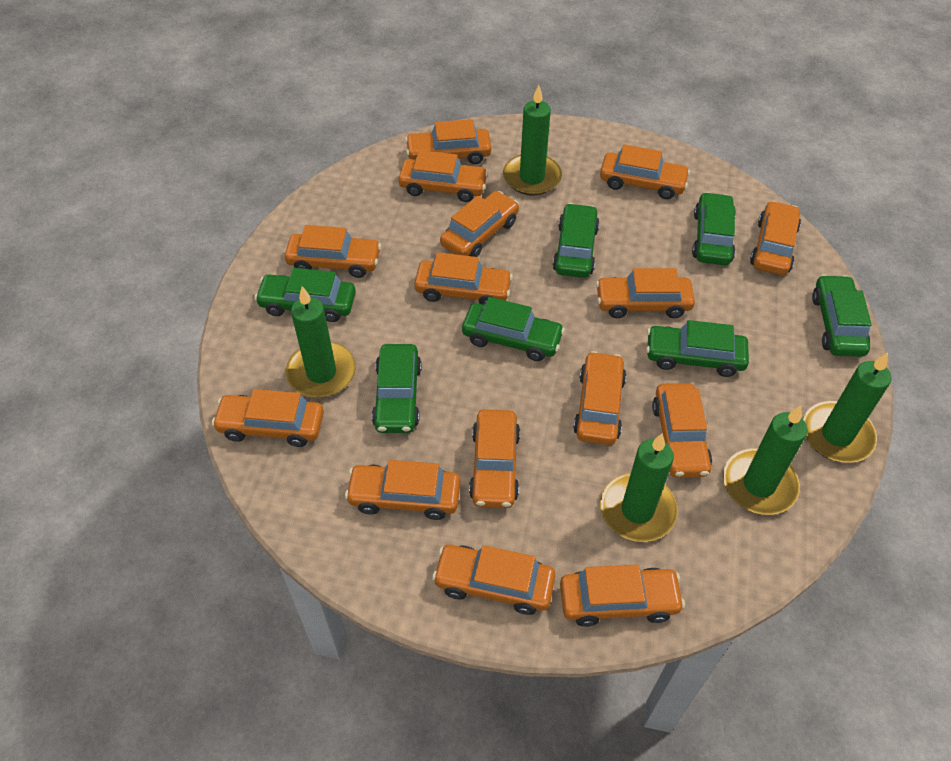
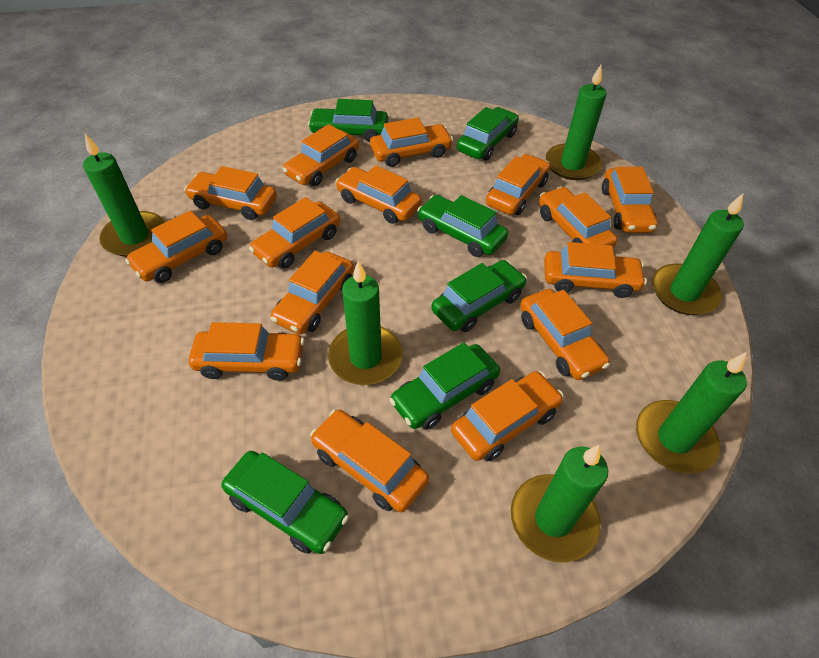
green candle: [286,286,356,398] [503,85,562,195] [600,433,678,542] [723,406,808,515] [803,352,891,463] = 5 -> [83,134,165,257] [328,261,403,385] [511,445,608,563] [546,65,607,180] [636,352,747,474] [652,194,744,315] = 6
green car: [255,268,356,322] [372,344,422,433] [462,297,565,361] [553,203,600,278] [646,320,749,377] [692,192,736,265] [812,275,872,357] = 7 -> [222,451,349,554] [308,99,388,142] [389,342,500,430] [417,195,508,257] [431,260,527,332] [457,107,519,160] = 6

